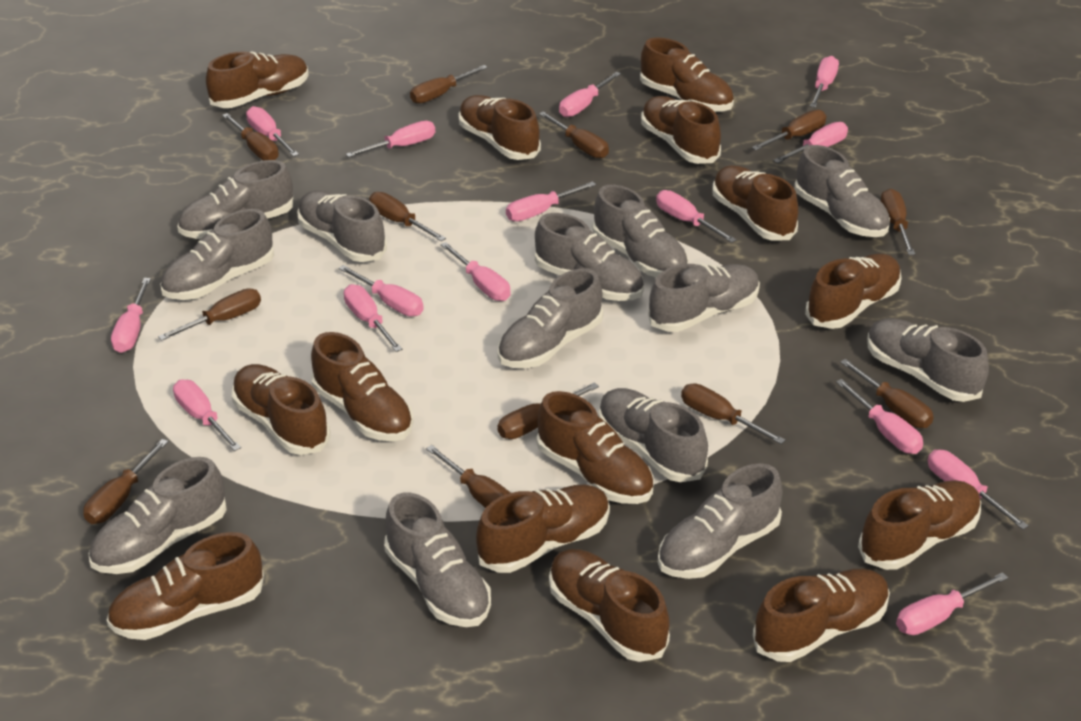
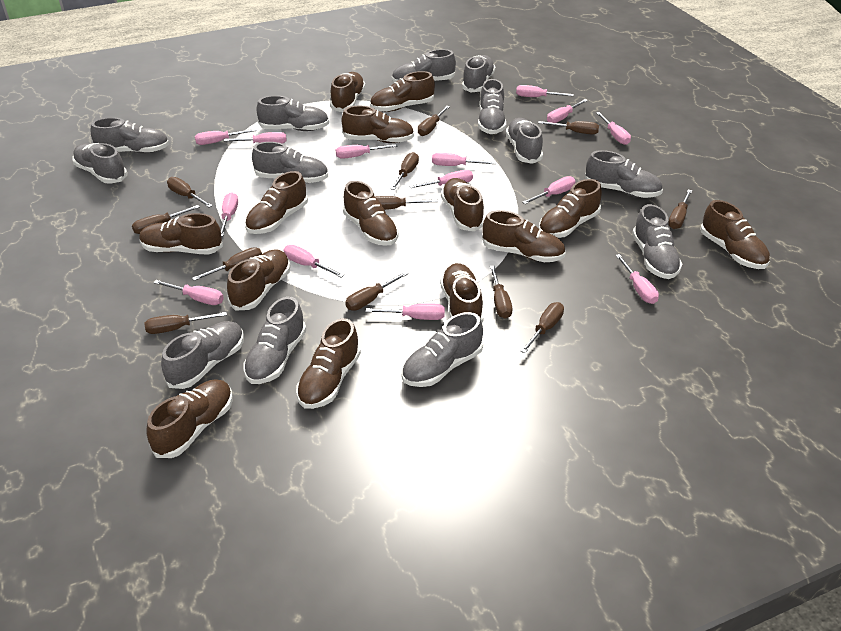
pink screwdriver: [111,278,151,353] [173,379,241,451] [246,106,299,157] [339,265,424,317] [344,284,402,352] [346,121,435,157] [440,242,511,301] [506,181,596,221] [559,72,621,117] [656,190,736,243] [773,122,848,163] [810,56,839,108] [836,379,923,454] [896,572,1008,635] [928,450,1029,530] = 15 -> [154,280,224,305] [195,129,257,145] [221,192,238,237] [224,132,286,144] [283,245,344,278] [336,144,398,159] [366,303,445,320] [410,170,473,188] [432,153,496,166] [516,85,574,97] [522,176,576,204] [547,99,588,123] [596,112,631,145] [616,254,659,304] = 14

